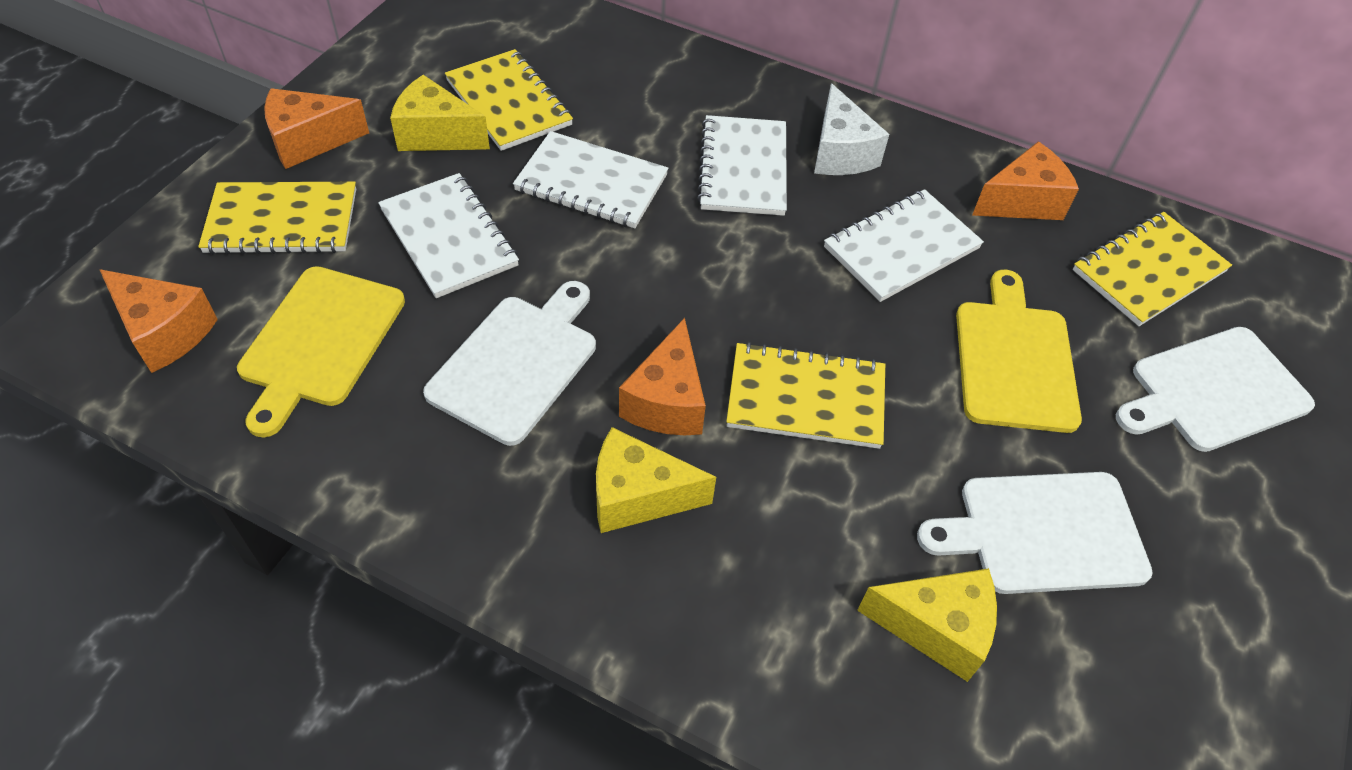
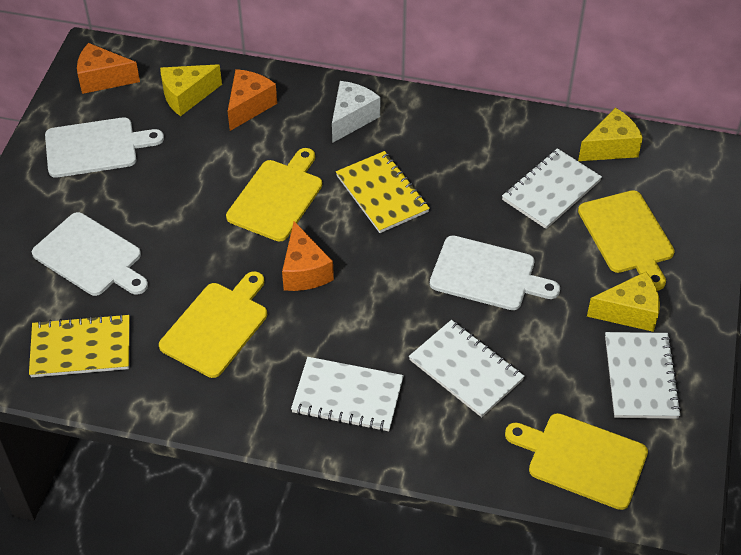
orange cheese: [99,269,218,373] [264,88,369,169] [619,318,706,435] [972,142,1079,220] = 4 -> [77,43,140,94] [227,69,277,131] [282,221,334,291] = 3
yellow cutting board: [237,266,405,437] [956,270,1082,433] = 2 -> [159,271,267,378] [226,148,322,241] [505,413,648,510] [578,190,675,291] = 4
yellow notebook: [198,182,356,255] [445,49,573,151] [726,342,885,449] [1073,212,1232,326] = 4 -> [29,314,130,377] [336,151,430,233] = 2

